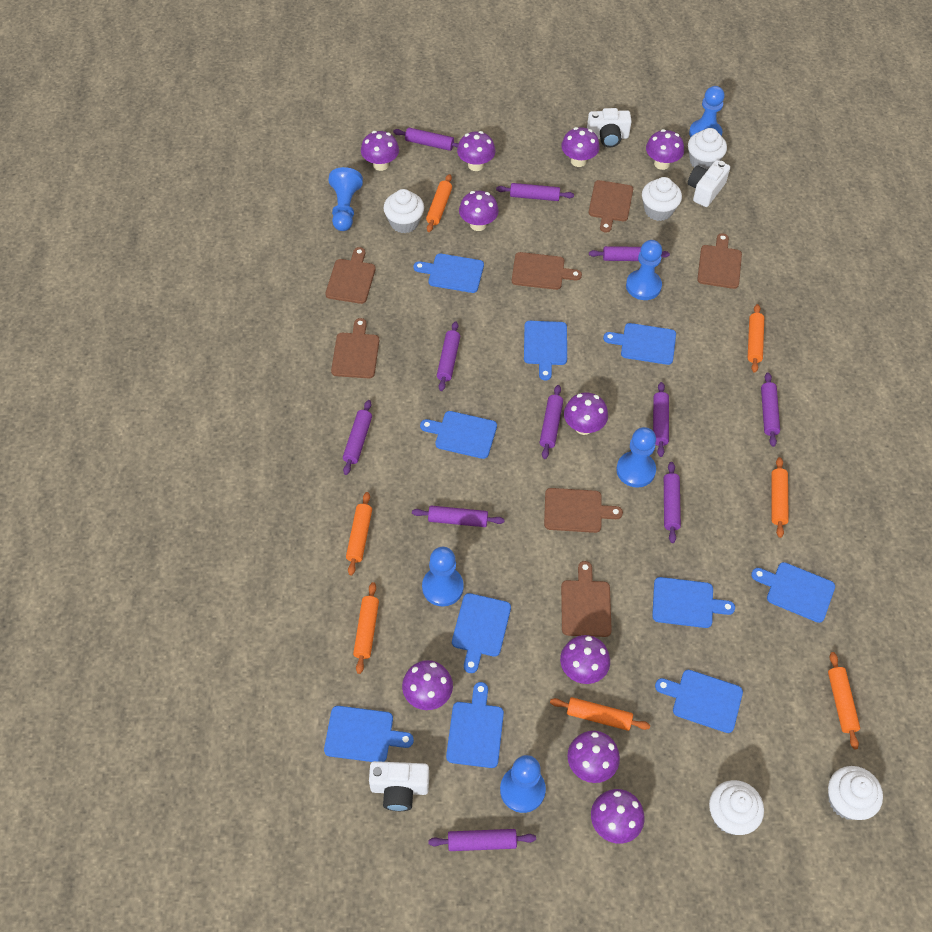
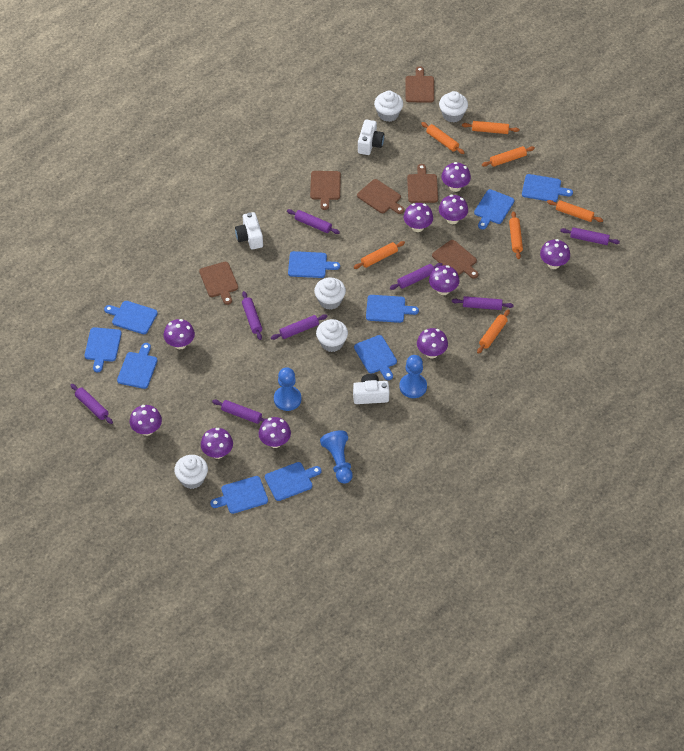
blue pawn: [328,167,363,231] [422,547,464,606] [500,755,546,813] [616,427,656,488] [626,240,662,300] [689,86,725,138] = 6 -> [274,367,301,411] [320,431,353,484] [400,355,427,398] = 3
brown cutting board: [325,247,376,304] [331,318,379,378] [512,252,582,290] [544,488,623,533] [561,561,612,637] [589,180,633,233] [697,233,742,289] = 7 -> [199,262,238,305] [310,171,341,210] [357,179,404,214] [406,66,434,103] [407,164,438,203] [432,240,478,279] = 6
purple rolling pin: [343,400,372,475] [393,128,459,151] [412,506,505,527] [428,829,536,851] [437,321,460,391] [496,183,574,201] [540,385,563,459] [589,246,670,261] [653,382,669,457] [664,462,681,543] [761,372,780,447] = 11 -> [71,384,113,424] [212,400,266,424] [242,291,262,340] [271,314,328,340] [287,209,340,234] [390,263,443,290] [452,296,514,310] [560,227,620,245] = 8

